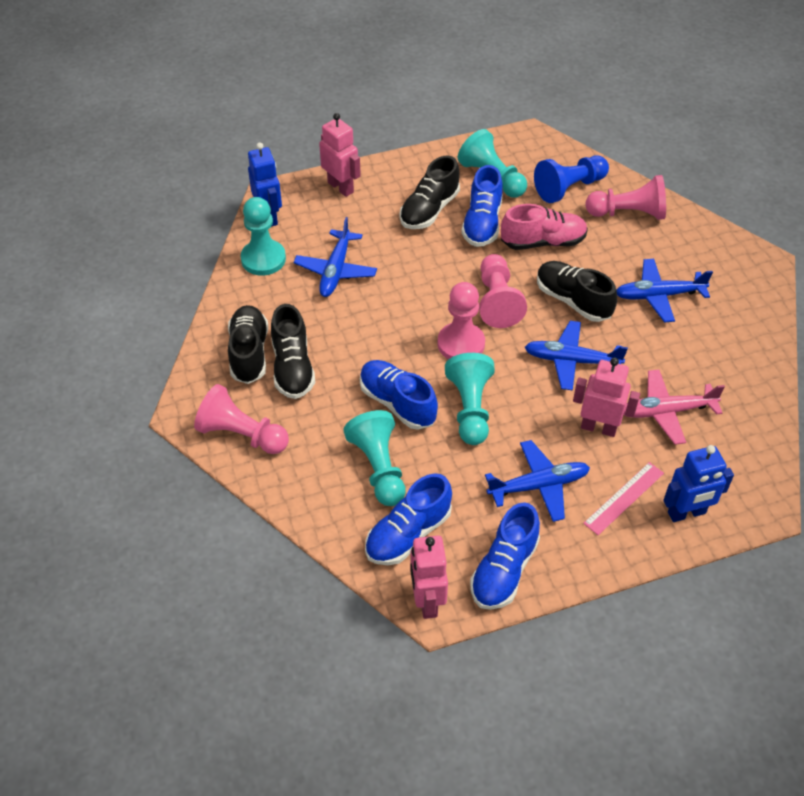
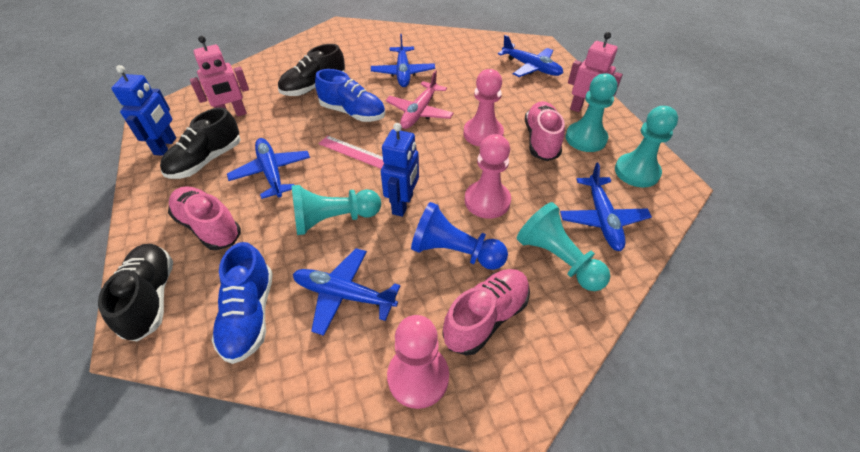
black shoe: [228,305,268,384] [271,304,315,399] [400,155,460,229] [537,261,617,322] = 4 -> [98,244,173,342] [160,107,241,179] [278,44,345,96] = 3
blue plane: [294,217,377,297] [485,440,590,522] [525,321,628,391] [616,259,713,322] = 4 -> [227,138,310,199] [293,248,400,336] [371,34,435,87] [498,35,563,77] [560,162,652,251] = 5
blue shoe: [360,360,438,430] [365,474,452,565] [461,165,503,247] [470,502,540,610] = 4 -> [212,242,273,364] [315,69,385,122] = 2
pink pawn: [194,384,289,454] [437,282,485,359] [479,254,527,328] [585,175,666,220] = 4 -> [387,315,449,409] [463,69,504,147] [465,134,511,219] = 3
pink robot: [319,113,361,197] [410,536,448,619] [573,358,640,437] = 3 -> [190,36,249,117] [568,32,623,112] = 2
pink shoe: [501,204,588,250] = 1 -> [168,186,241,250] [442,269,530,356] [525,101,565,161] = 3

